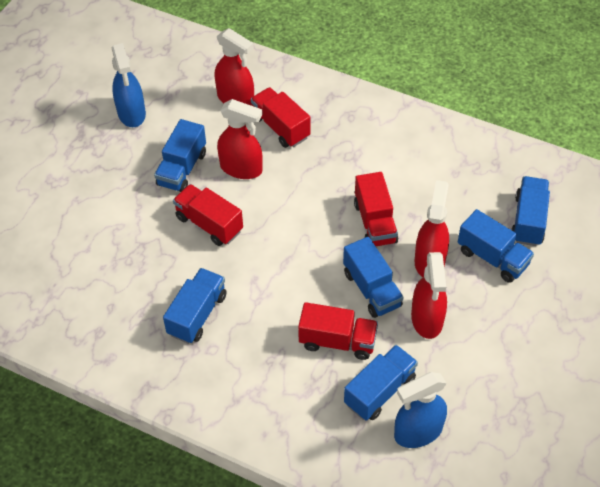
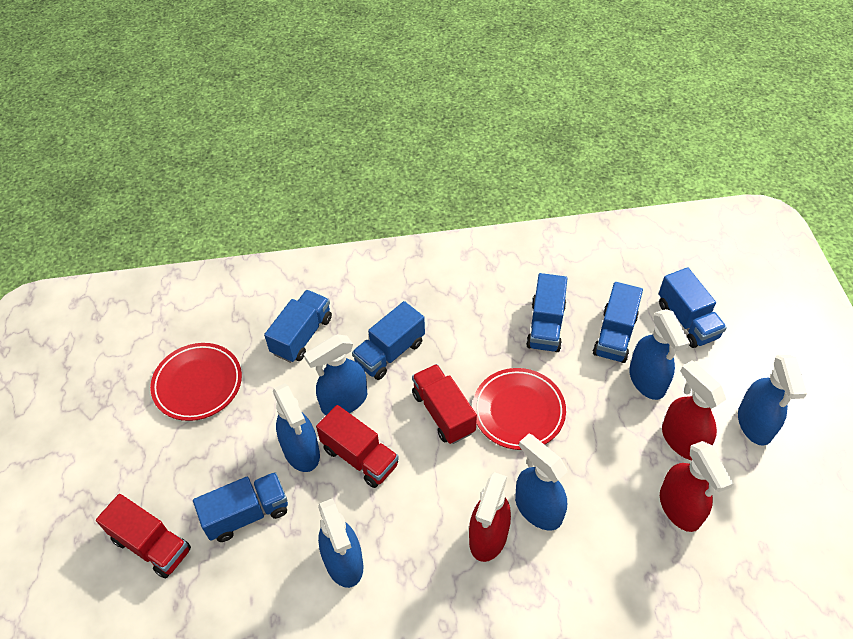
blue spray bottle: [112,43,146,127] [394,372,447,448] = 2 -> [273,383,320,472] [304,334,367,415] [318,498,363,588] [515,434,567,531] [629,309,690,400] [738,354,807,446] = 6
red plate: none = 0 -> [150,343,242,421] [473,368,566,450] = 2
red spray bottle: [215,28,254,106] [217,99,263,179] [411,252,447,339] [415,180,449,277] = 4 -> [469,472,511,562] [660,441,734,532] [662,360,726,460] = 3
red truck: [173,184,243,246] [251,87,311,148] [298,302,378,360] [354,172,398,246] = 4 -> [96,494,191,578] [316,405,399,488] [412,364,477,444] = 3

